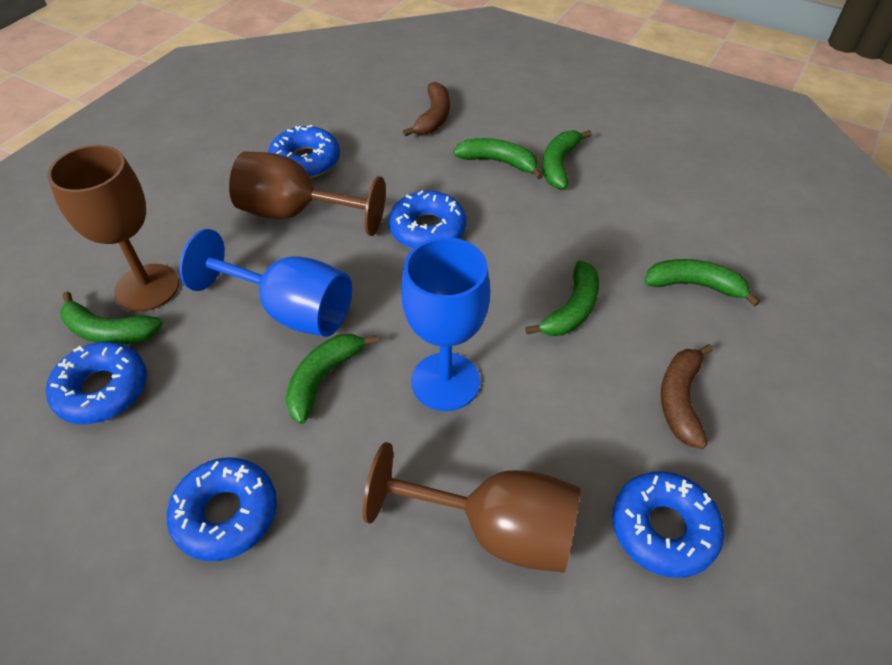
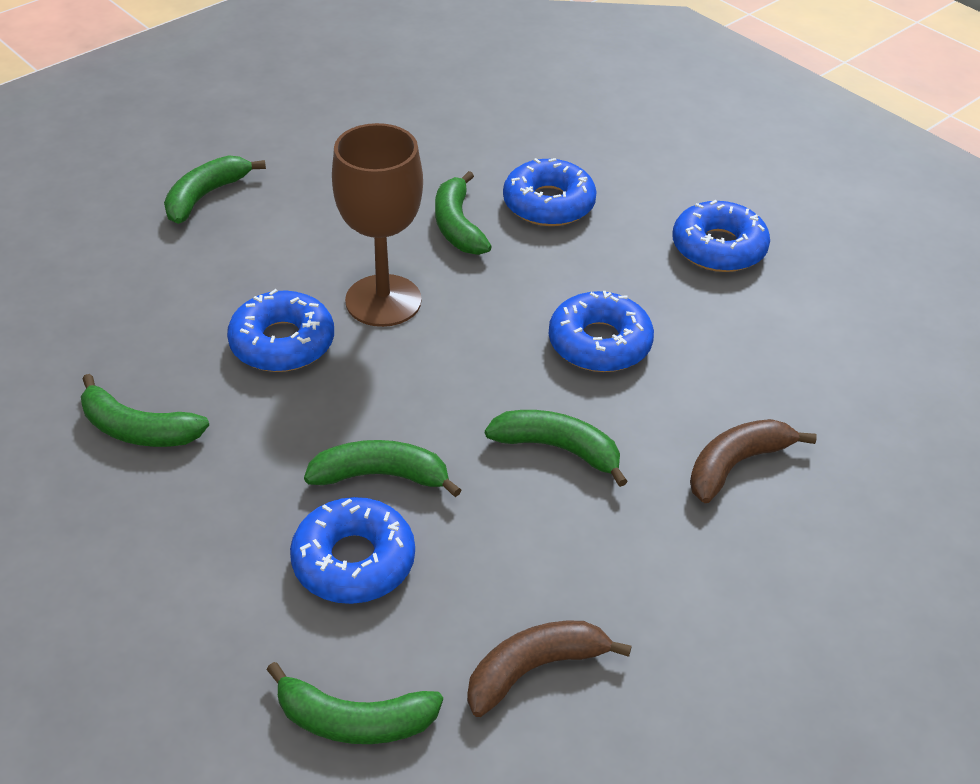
blue goblet: [180,229,352,337] [401,237,490,411] = 2 -> none = 0
brown goblet: [47,145,179,312] [229,151,386,236] [363,442,580,573] = 3 -> [332,123,423,327] = 1

